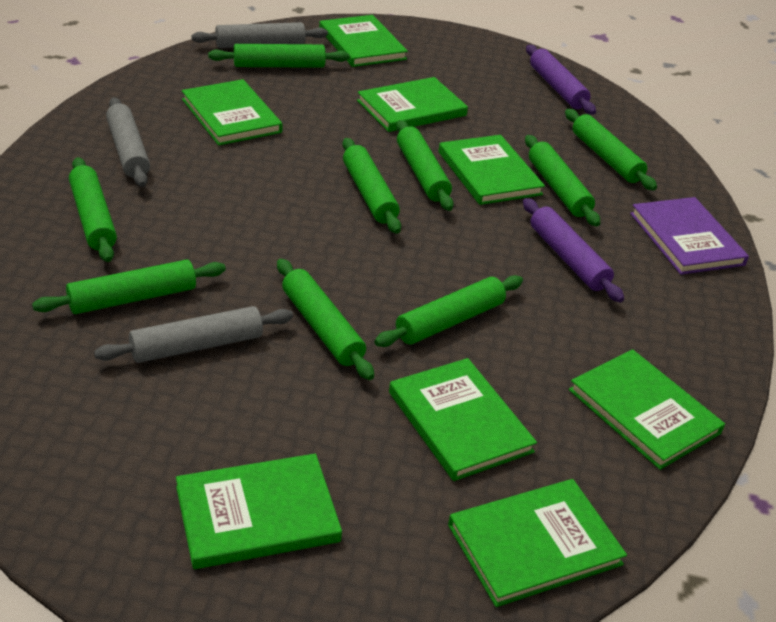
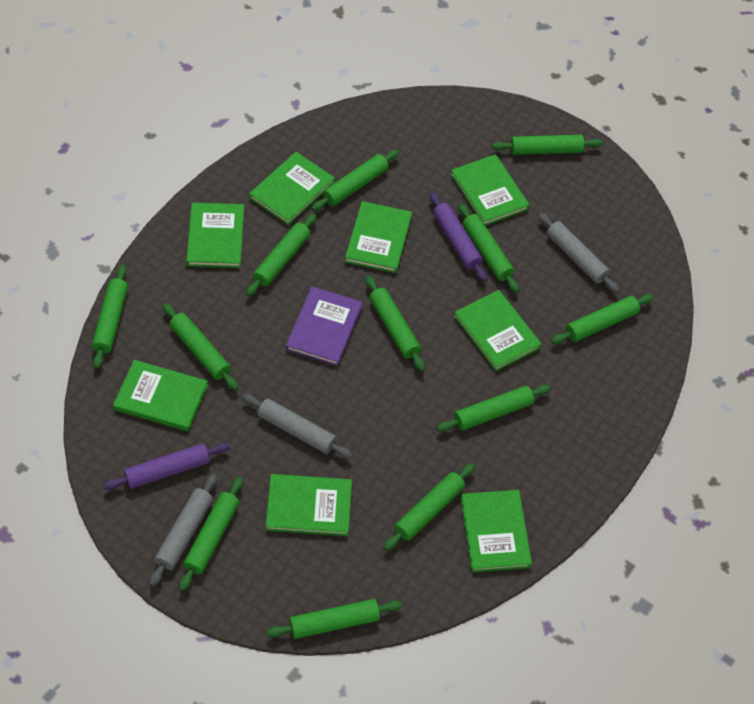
green rolling pin: [32,260,226,314] [69,157,117,262] [208,44,349,68] [277,259,374,380] [342,138,401,234] [374,275,523,347] [396,120,454,211] [525,135,600,226] [565,109,657,191] = 9 -> [92,265,128,369] [163,303,238,390] [179,477,243,591] [246,213,317,296] [267,599,402,639] [311,150,399,211] [366,276,425,371] [383,463,475,551] [437,385,551,432] [458,203,519,292] [492,135,603,155] [551,294,654,344] = 12

